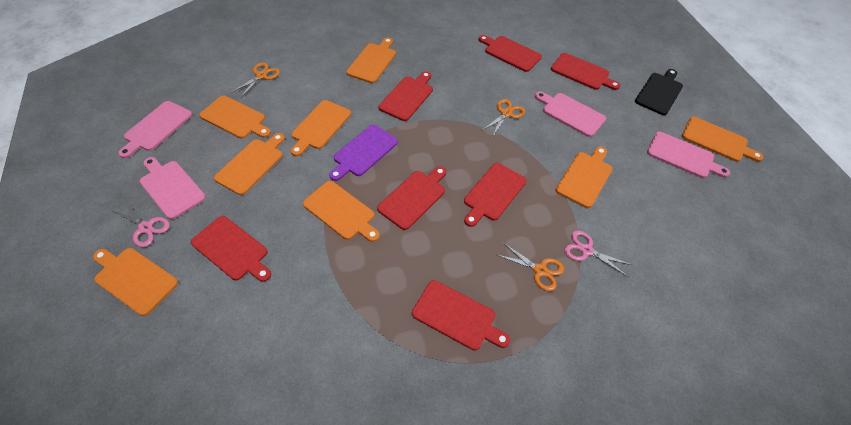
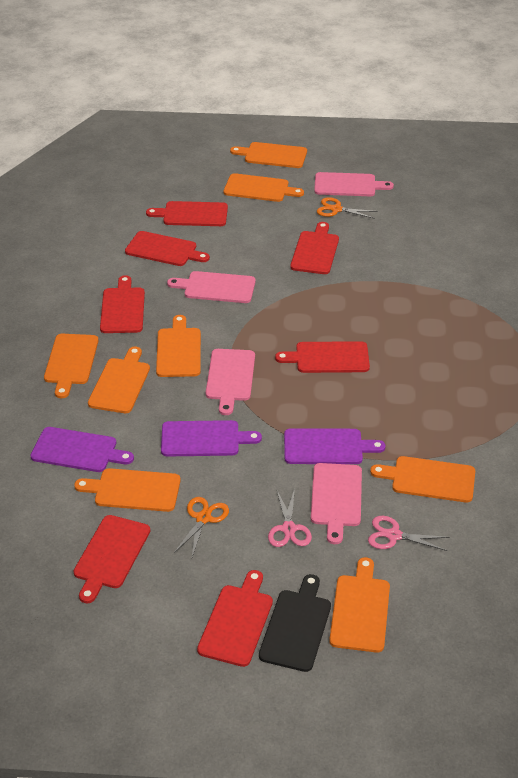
orange scissors: [231,62,280,98] [483,99,525,138] [497,242,564,291] = 3 -> [174,497,229,557] [317,197,377,219] = 2
purple cutting board: [329,125,398,181] = 1 -> [30,427,134,472] [161,420,262,457] [284,428,386,464] = 3

